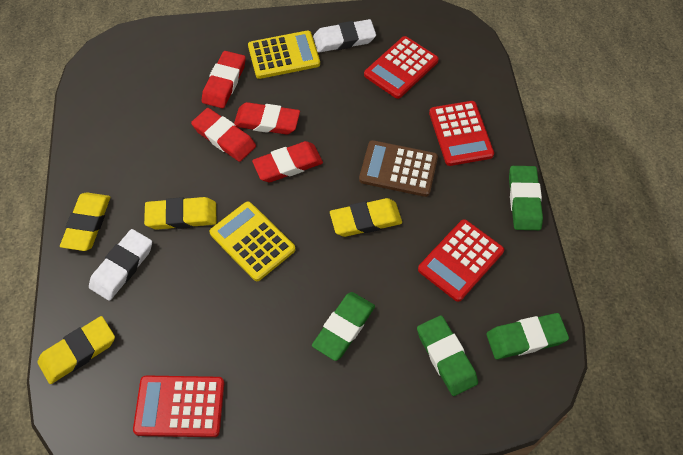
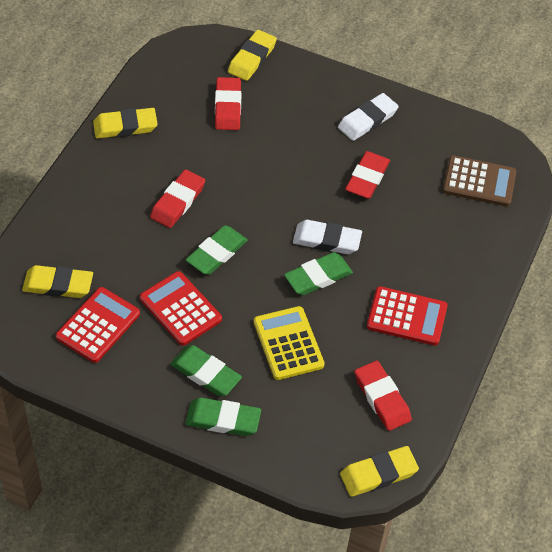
red calculator: [133,375,224,437] [364,36,439,99] [418,219,504,302] [429,101,494,166] = 4 -> [56,287,140,363] [140,271,222,346] [367,286,448,346] = 3
yellow calculator: [209,201,295,281] [248,31,320,79] = 2 -> [254,306,325,380] = 1

